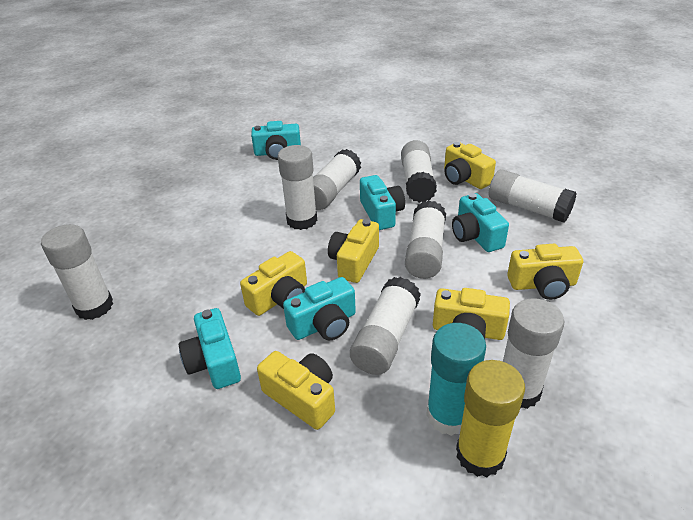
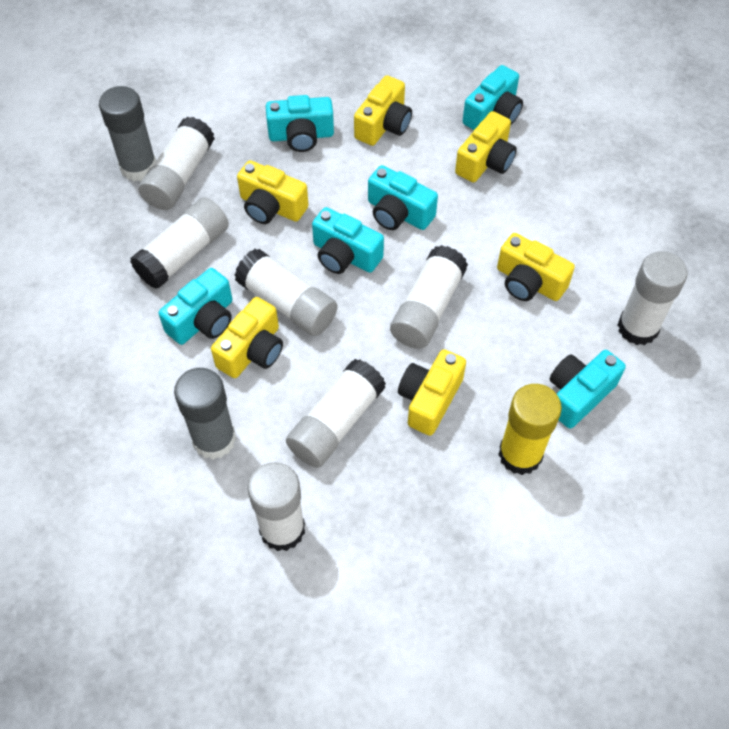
grey glue stick: none = 0 -> [99,86,156,181] [174,368,236,459] = 2
turquoise camera: [179,308,241,389] [251,121,301,160] [283,277,356,340] [360,175,405,230] [452,193,509,252] = 5 -> [159,268,232,345] [266,95,334,152] [312,207,384,274] [368,165,438,230] [463,65,523,130] [550,350,626,429] = 6
turquoise glue stick: [426,323,486,436] = 1 -> none = 0
white glue stick: [41,224,113,320] [278,145,317,230] [313,149,361,210] [350,277,421,375] [401,140,437,203] [405,200,446,279] [489,169,577,223] [503,298,565,409] = 8 -> [130,197,229,289] [139,117,215,210] [235,249,338,336] [247,462,305,551] [286,359,386,468] [390,245,468,349] [617,251,688,345] = 7

